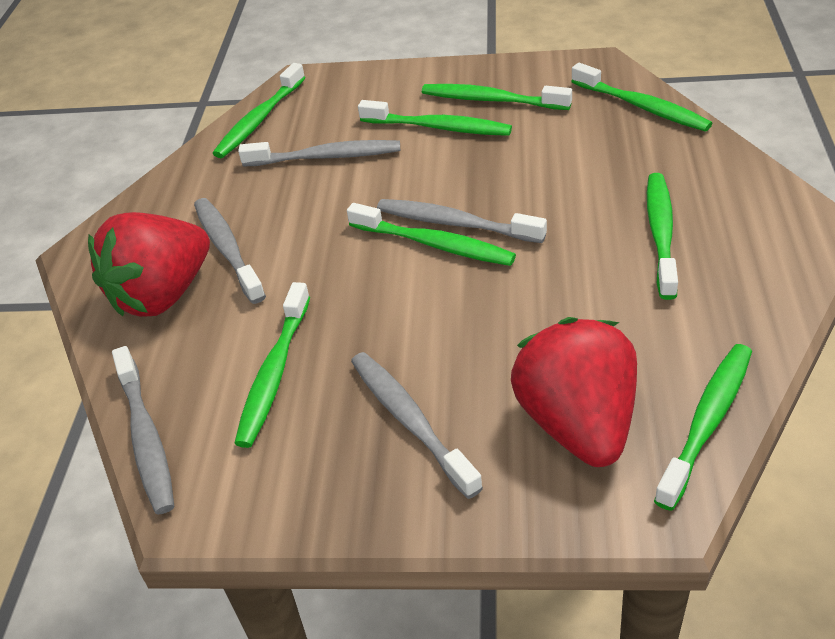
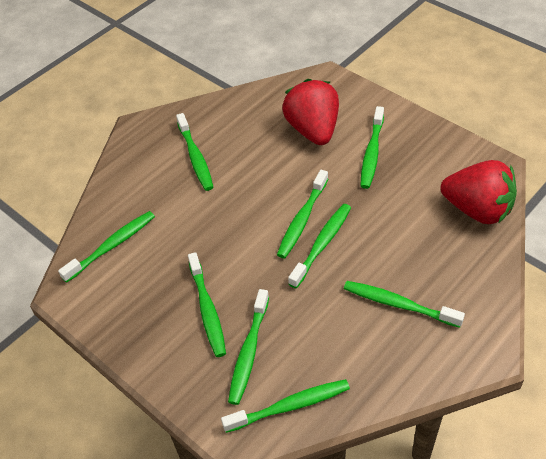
green toothbrush: [212,63,305,158] [234,282,310,448] [347,203,516,266] [358,100,512,136] [422,84,572,110] [571,63,713,131] [647,173,678,300] [654,344,752,511] = 8 -> [58,211,155,283] [176,113,214,191] [188,252,226,357] [221,379,350,433] [228,289,269,405] [277,170,328,258] [288,204,351,288] [344,281,465,328] [360,106,384,189] = 9
grey toothbrush: [112,346,174,515] [194,198,266,304] [238,140,400,167] [351,352,483,499] [377,199,547,243] = 5 -> none = 0

